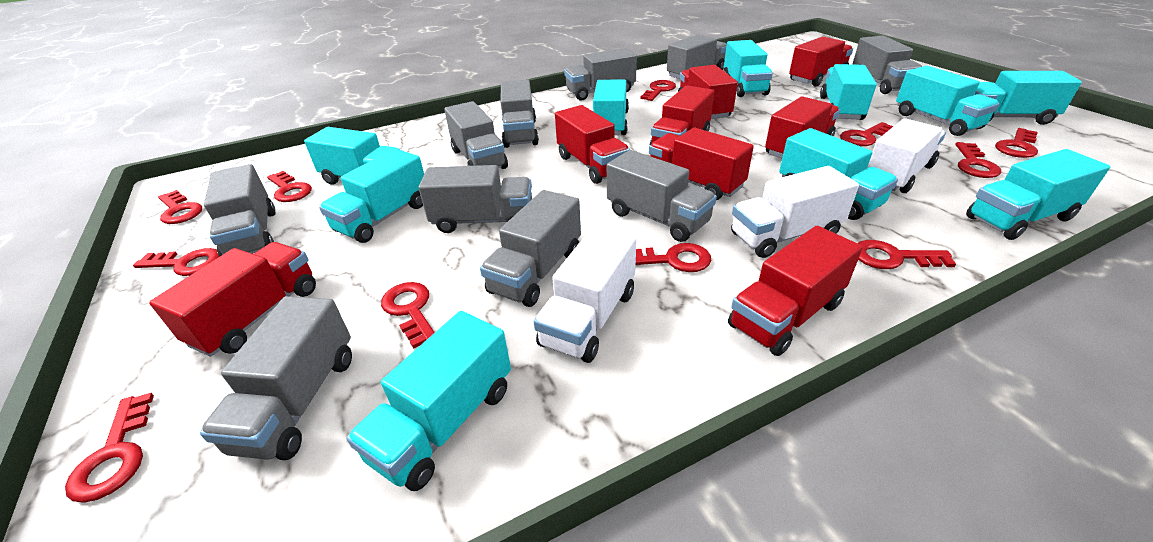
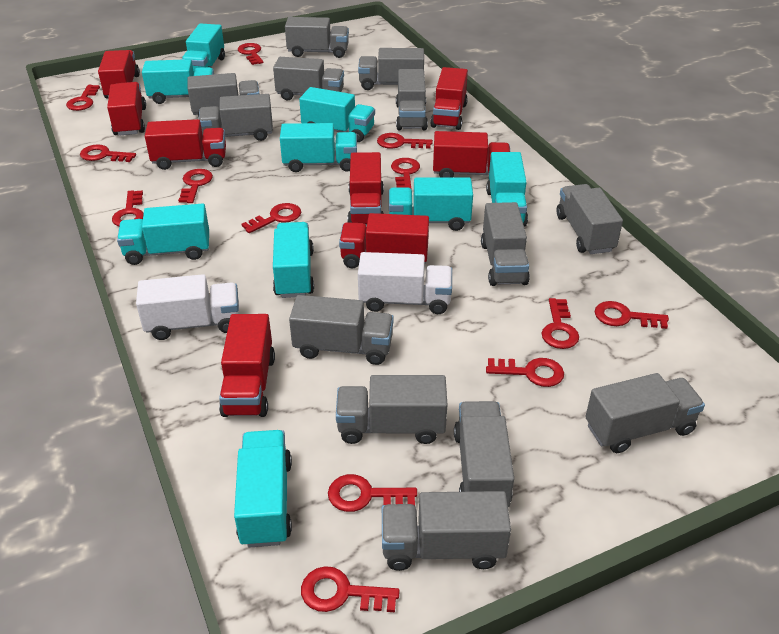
grey truck: [200,296,352,460] [204,164,275,257] [418,165,532,233] [444,101,508,169] [480,190,581,307] [501,80,539,148] [564,48,637,100] [607,150,717,242] [667,35,727,79] [853,36,922,94] = 10 -> [188,73,259,117] [199,94,273,141] [273,57,344,100] [285,17,349,58] [289,295,394,365] [336,375,447,444] [358,48,424,90] [382,491,511,571] [396,69,428,130] [454,401,514,507] [481,202,530,286] [557,184,623,254] [585,373,705,453] = 13
red key: [65,393,154,503] [133,248,219,276] [158,190,202,224] [267,171,312,202] [381,282,435,349] [636,243,711,272] [641,80,676,101] [840,122,893,146] [858,240,956,269] [955,142,1001,178] [995,128,1038,158] = 11 -> [66,85,100,111] [80,144,136,162] [112,190,144,227] [178,169,213,203] [238,43,263,65] [241,203,301,233] [301,566,400,612] [328,474,417,512] [377,133,433,149] [391,158,420,190] [486,358,564,387] [542,298,579,349] [595,301,669,329] = 13
turquoise truck: [304,127,402,185] [319,149,424,243] [346,311,511,491] [593,79,629,135] [723,40,773,97] [779,128,898,220] [820,64,877,120] [896,66,1000,136] [966,149,1110,240] [974,71,1082,125] = 10 -> [117,204,209,265] [142,59,214,104] [181,23,225,72] [234,430,292,548] [273,222,314,298] [280,123,357,172] [299,87,375,142] [389,177,473,231] [486,152,528,227] = 9
white truck: [534,226,637,363] [731,166,859,258] [867,118,946,193] = 3 -> [136,274,239,340] [358,252,452,314] = 2

